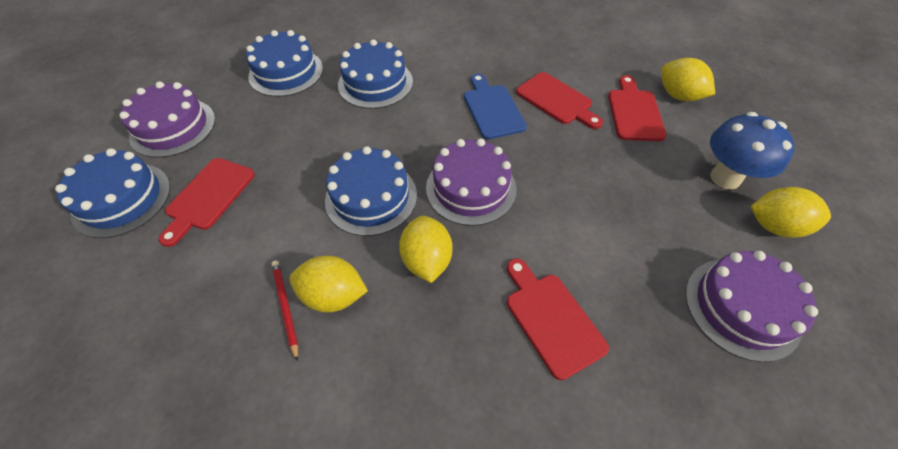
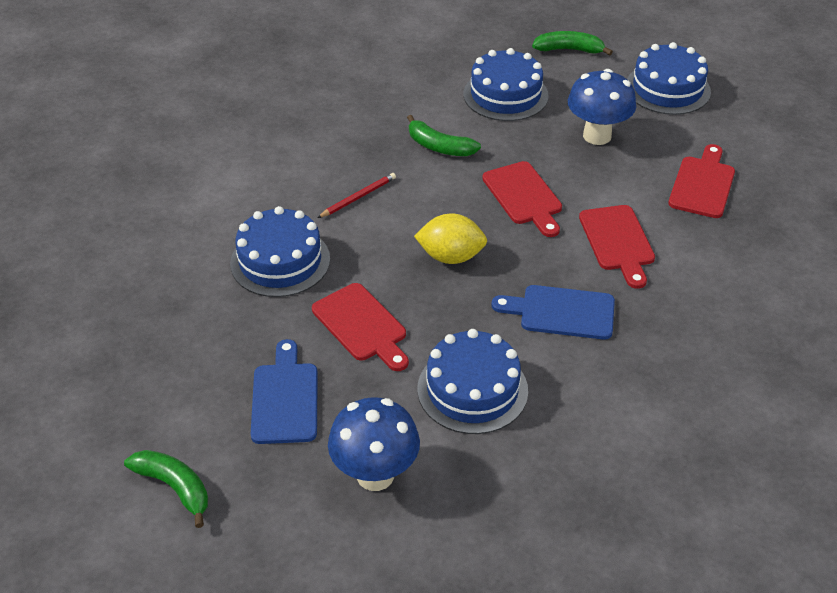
blue cutting board: [464,74,527,139] = 1 -> [251,339,318,444] [491,285,615,340] = 2
blue mushroom: [710,112,794,190] = 1 -> [328,397,420,491] [568,69,636,145] = 2
green banana: none = 0 -> [124,450,208,528] [407,115,481,156] [532,31,613,56] = 3
purple cake: [119,81,215,158] [426,138,516,226] [685,251,818,362] = 3 -> none = 0
yellow lemon: [289,256,368,312] [399,216,453,283] [661,58,715,101] [750,187,831,238] = 4 -> [414,213,487,264] = 1

